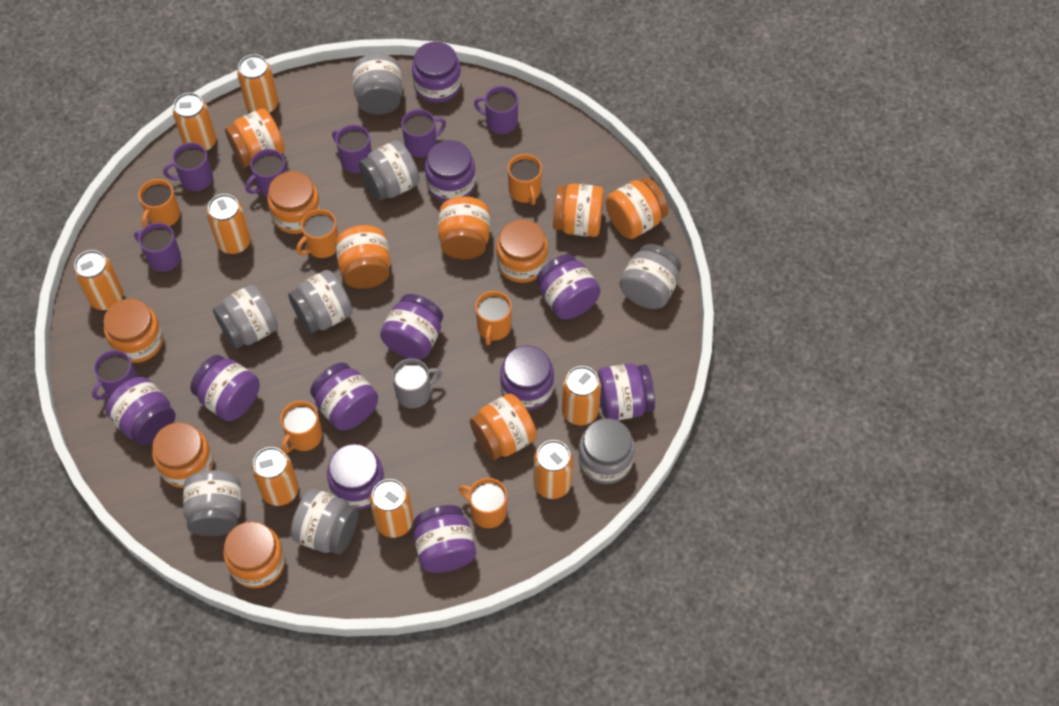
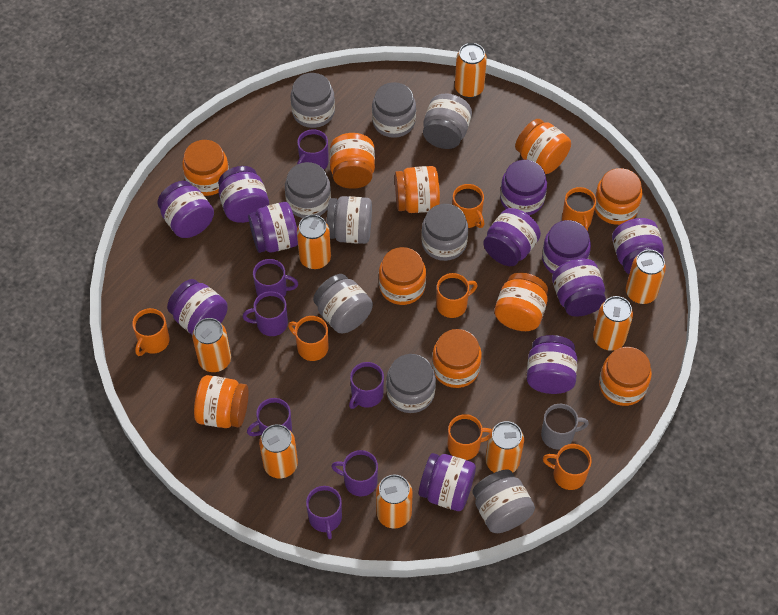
grey jar: [183,470,241,536] [213,284,278,349] [288,270,353,334] [291,489,359,555] [352,53,402,115] [359,140,420,201] [578,418,635,484] [619,244,681,309] = 8 -> [285,162,331,218] [290,73,335,128] [313,274,373,333] [327,196,372,244] [372,82,416,138] [386,354,436,413] [421,204,468,261] [423,93,472,149] [473,470,535,533] = 9
orange jar: [104,299,163,363] [152,422,213,488] [223,521,285,588] [225,108,285,167] [267,171,321,234] [335,225,390,289] [438,196,490,259] [470,393,537,460] [496,219,548,283] [553,184,604,237] [606,177,669,239] = 11 -> [182,140,229,196] [194,375,249,428] [330,133,375,189] [379,247,426,305] [395,166,440,213] [432,329,482,388] [494,273,548,331] [515,119,571,174] [595,168,642,225] [599,347,652,406] = 10
orange mug: [138,179,180,227] [280,401,322,453] [296,209,338,258] [459,478,507,528] [475,291,512,345] [508,154,542,205] = 6 -> [132,308,170,356] [288,316,328,361] [436,273,477,318] [448,414,492,460] [452,184,484,228] [543,444,592,490] [562,187,596,231] = 7

